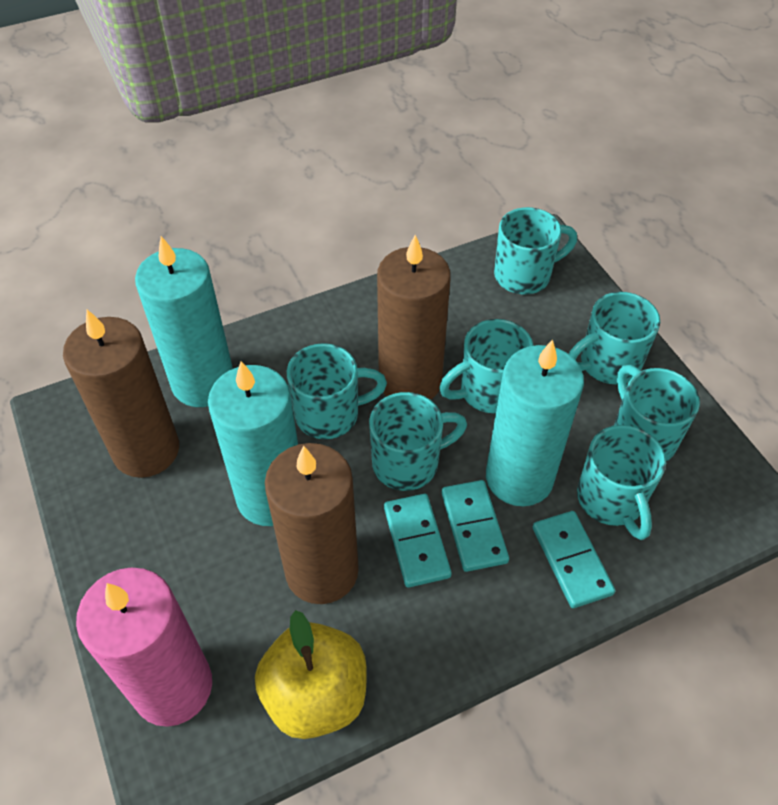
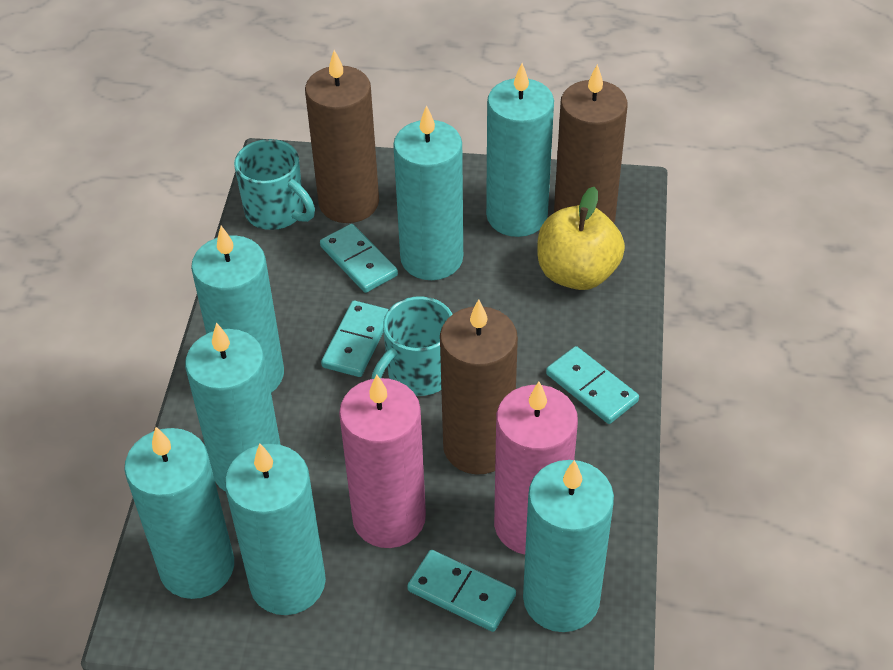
pink candle: [76,567,212,727] = 1 -> [339,374,426,548] [494,382,578,554] = 2
turquoise candle: [135,236,233,407] [208,361,298,526] [486,339,584,506] = 3 -> [124,427,234,599] [185,322,281,492] [191,226,284,393] [225,443,326,615] [393,105,463,280] [486,63,554,237] [523,460,614,632] = 7
turquoise domino: [384,494,451,588] [441,480,509,572] [533,511,615,608] = 3 -> [320,224,398,293] [321,301,389,377] [407,550,516,632] [546,346,639,424] = 4
turquoise mug: [287,343,387,439] [369,392,467,491] [439,319,534,413] [494,207,577,294] [569,292,660,384] [577,425,666,540] [614,365,700,461] = 7 -> [234,139,315,230] [372,296,452,396] = 2

